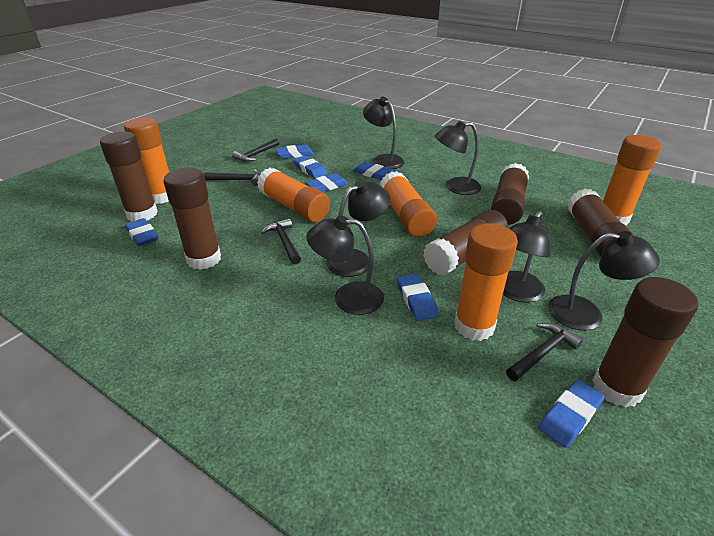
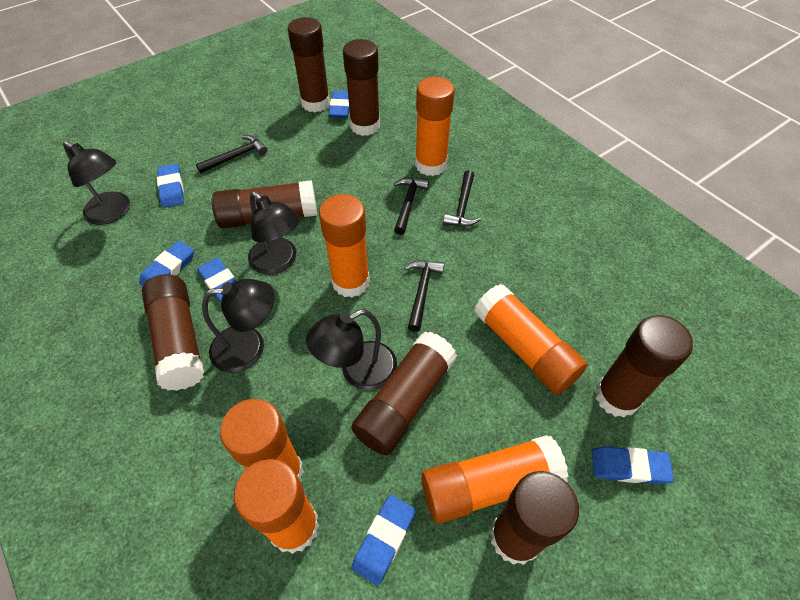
black lamp: [306,215,384,315] [326,180,390,277] [363,97,405,169] [435,121,482,195] [503,211,550,303] [548,231,660,330] = 6 -> [63,141,130,225] [202,279,275,373] [248,191,300,275] [306,309,397,391] = 4
blue eraser: [125,218,158,246] [275,145,314,159] [293,155,327,178] [305,173,349,192] [353,162,394,180] [397,273,439,321] [539,380,605,448] = 7 -> [139,241,194,286] [157,164,184,208] [197,258,236,302] [328,91,349,118] [351,495,416,586] [592,446,674,485] = 6
brown glue stick: [100,131,158,222] [164,168,221,270] [423,210,508,275] [491,163,529,225] [567,189,634,256] [592,277,698,408] = 6 -> [142,274,204,391] [212,180,317,228] [288,17,330,112] [343,39,380,136] [351,332,457,455] [490,471,579,565] [595,315,693,418] = 7
orange glue stick: [124,118,169,204] [257,168,330,222] [380,171,437,237] [454,223,518,341] [603,135,661,225] = 5 -> [220,399,304,481] [234,459,319,554] [319,194,370,298] [415,77,455,176] [421,435,568,523] [474,284,588,394] = 6

